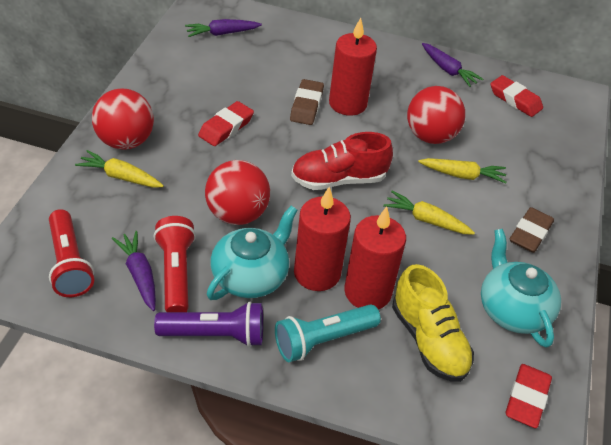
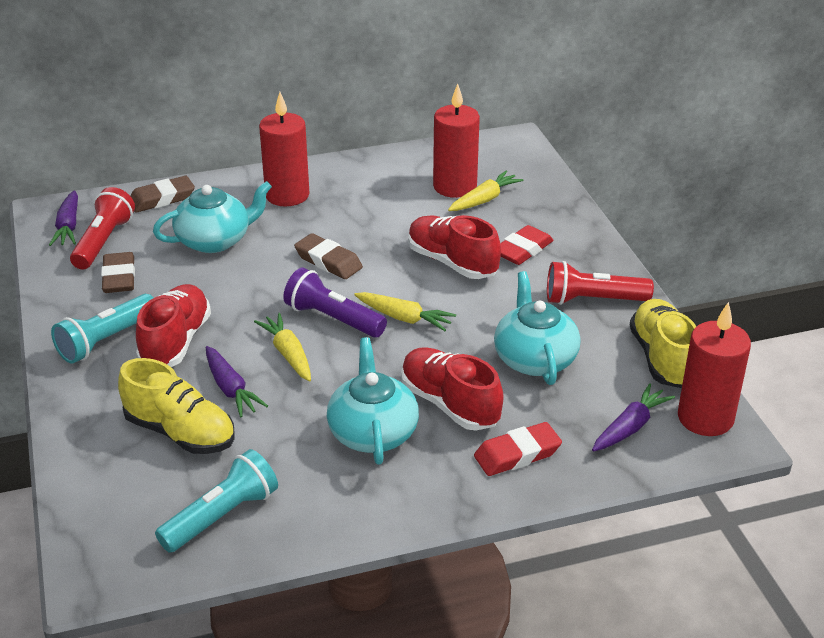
brown eraser: [290,79,324,125] [510,207,554,253] = 2 -> [101,252,135,293] [130,176,195,213] [294,233,363,279] = 3
red ball: [92,89,154,150] [205,160,270,225] [407,86,465,144] = 3 -> none = 0
red eraser: [198,101,254,146] [491,75,543,117] [506,364,552,428] = 3 -> [474,422,562,476] [500,225,554,265] = 2
red shoe: [291,132,393,190] = 1 -> [136,284,211,367] [401,347,504,431] [408,215,501,279] = 3
turquoise flashlight: [275,304,381,362] = 1 -> [51,294,154,364] [155,449,278,553] = 2
turquoise teapot: [207,206,297,300] [481,229,561,348] = 2 -> [153,181,272,253] [327,337,419,465] [494,271,580,385] = 3
yellow shoe: [392,264,474,382] = 1 -> [118,358,235,454] [630,299,696,388] = 2

